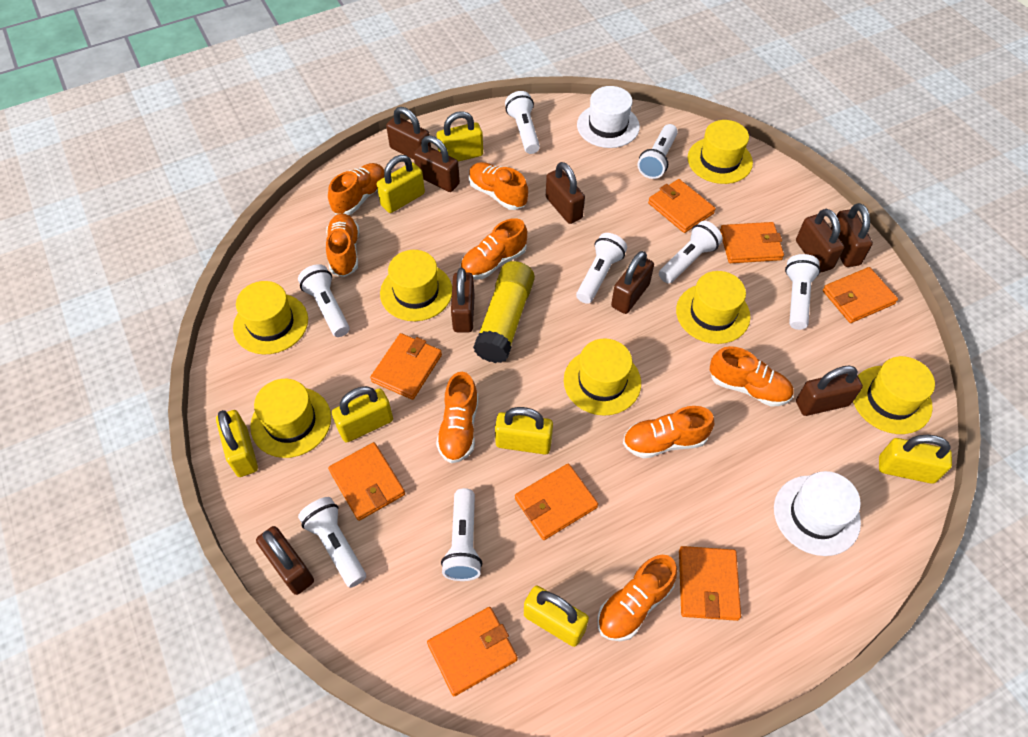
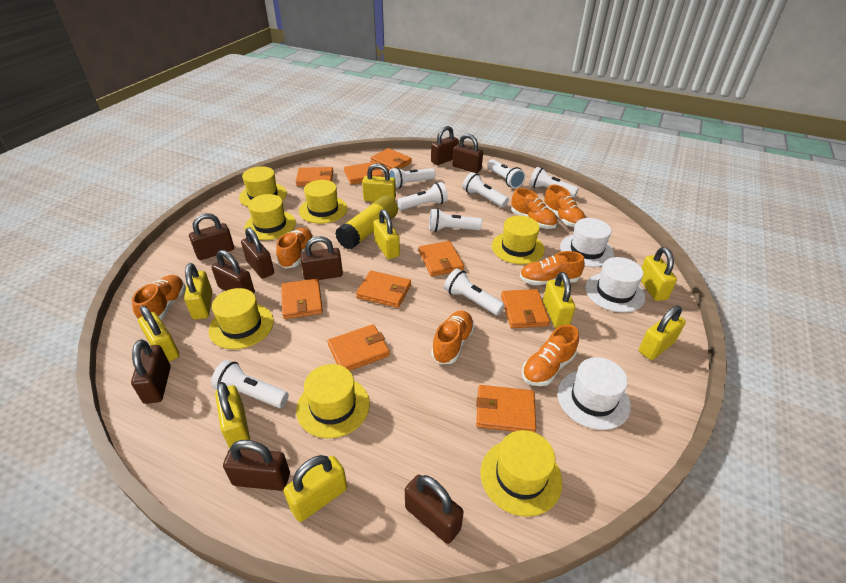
orange shoe: [326,214,359,277] [328,163,384,215] [436,372,478,463] [460,218,527,280] [469,162,528,210] [598,555,677,641] [623,406,714,458] [710,346,794,407] = 8 -> [132,275,186,320] [276,227,313,269] [431,310,475,364] [511,188,557,229] [520,251,585,285] [522,325,579,386] [544,185,586,227] = 7
orange wallet: [328,442,405,521] [370,333,442,400] [427,607,518,696] [515,463,598,540] [648,179,716,233] [679,546,741,621] [720,222,784,263] [823,267,898,323] = 8 -> [281,278,323,319] [295,167,333,186] [327,324,390,371] [344,162,384,184] [356,271,411,308] [371,148,412,170] [419,241,464,276] [476,385,536,432] [501,289,550,328] = 9
white hat: [577,86,640,148] [774,471,861,556] = 2 -> [557,357,631,430] [560,218,614,267] [585,257,645,313] = 3
yellow padlock: [216,410,258,477] [332,386,393,443] [377,155,425,213] [437,111,483,162] [495,407,553,455] [524,586,589,647] [879,435,952,484] = 7 -> [138,306,179,362] [184,263,213,320] [215,382,250,448] [283,455,347,522] [362,163,396,202] [373,209,400,259] [543,272,575,328] [639,305,686,360] [641,247,677,301] = 9

